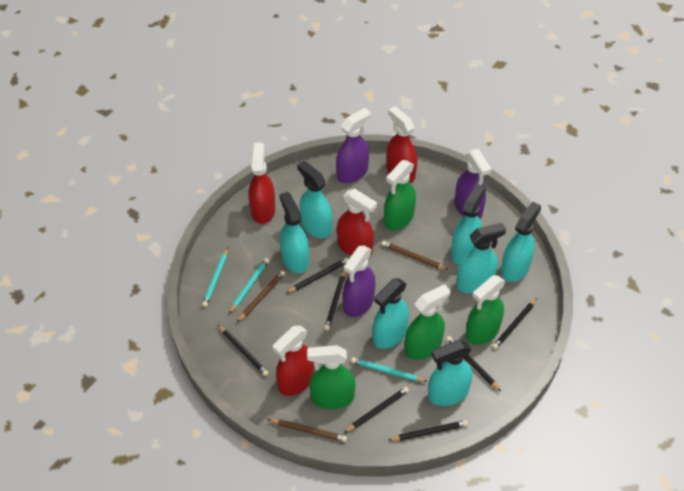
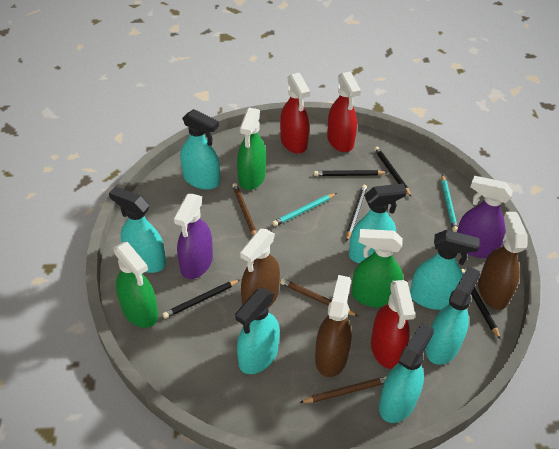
black pencil: [218,325,269,376] [286,258,349,293] [324,271,345,331] [344,387,409,433] [389,420,468,441] [446,336,501,391] [492,298,537,349] = 7 -> [162,279,241,319] [314,170,388,176] [346,185,367,242] [374,147,411,196] [461,269,501,340] = 5
brown spray bottle: none = 0 -> [240,229,280,308] [315,275,352,377] [478,212,527,310] = 3
green spray bottle: [307,345,356,409] [384,160,416,230] [405,284,450,360] [465,275,506,345] = 4 -> [114,242,158,328] [237,108,266,190] [352,229,403,308] = 3
purple spray bottle: [336,108,371,183] [343,245,376,317] [455,149,492,219] = 3 -> [173,194,213,279] [457,176,513,258] = 2
red spray bottle: [249,143,275,224] [273,325,314,396] [337,188,377,256] [386,106,417,183] = 4 -> [280,73,310,154] [327,71,361,152] [371,280,415,369] = 3
turquoise pencil: [202,248,228,307] [229,258,269,314] [351,357,428,382] = 3 -> [272,193,337,226] [441,174,458,232] = 2

